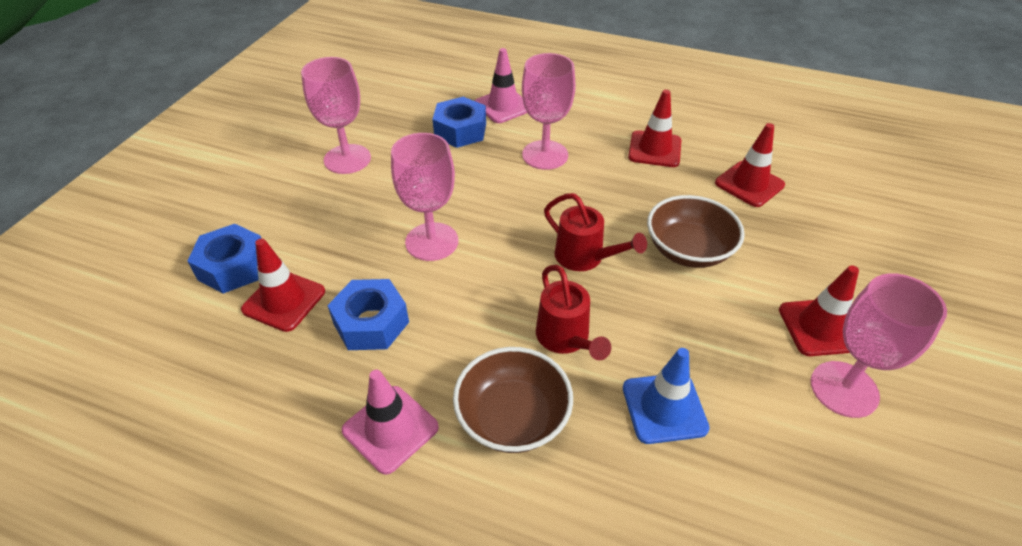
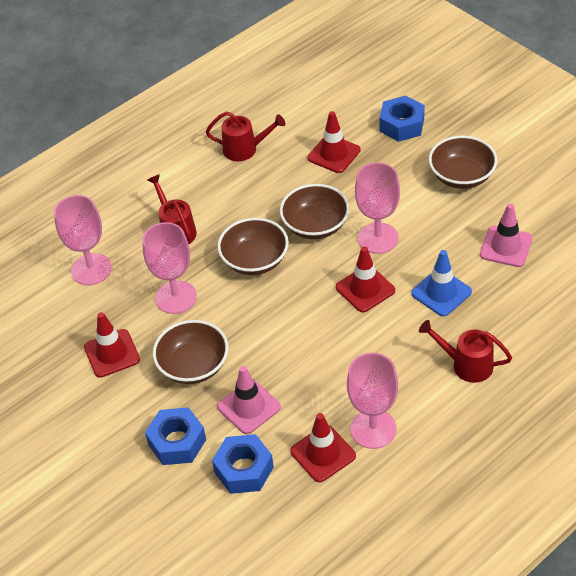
brown bowl: [453,347,573,453] [647,195,745,268] = 2 -> [152,320,229,384] [217,218,289,275] [280,184,350,239] [429,136,497,189] = 4
red watering can: [536,265,611,360] [544,193,647,271] = 2 -> [148,174,197,244] [206,112,285,161] [419,320,512,383] = 3

